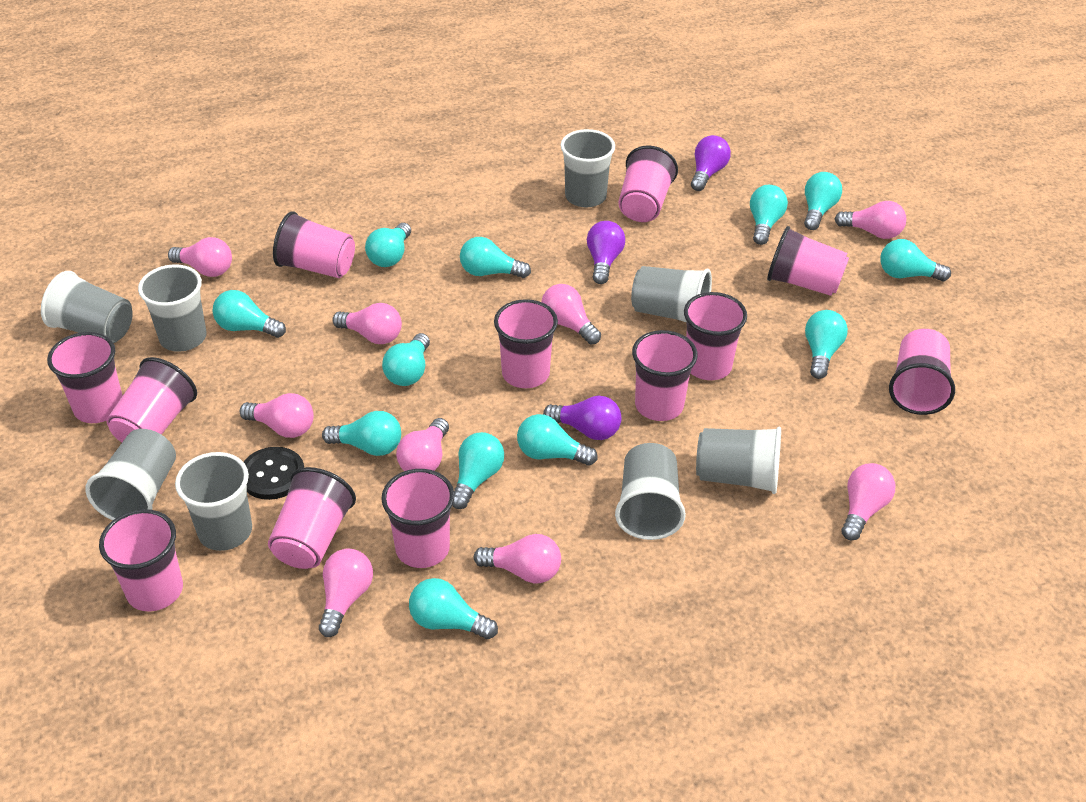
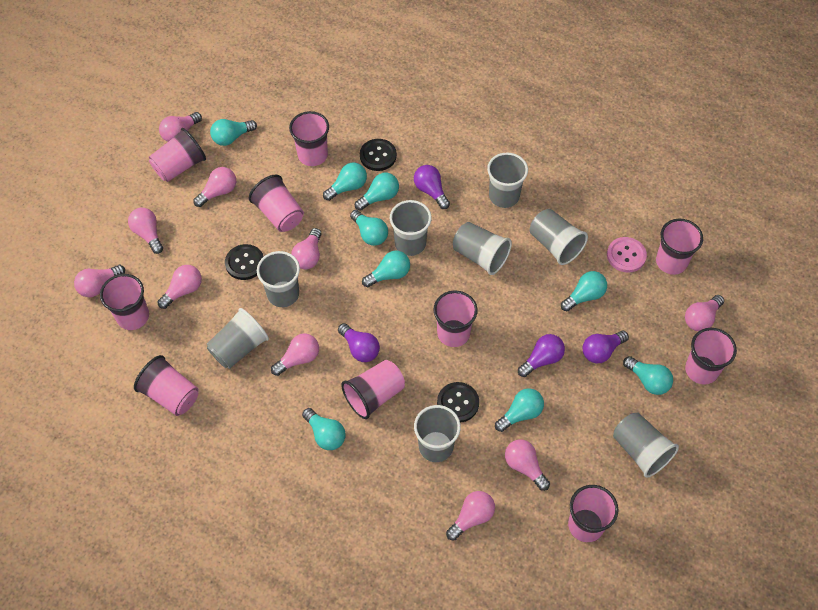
black button: [244,447,304,500] = 1 -> [225,244,264,280] [360,139,397,171] [437,382,479,423] = 3
pink button: none = 0 -> [607,237,647,273] = 1
pink cup: [47,332,123,423] [99,509,183,612] [106,357,197,442] [268,467,356,569] [273,211,355,278] [381,469,455,568] [494,299,558,388] [619,146,678,222] [632,330,698,421] [684,292,747,380] [767,226,849,296] [889,329,955,415] = 12 -> [100,274,149,330] [134,355,199,416] [149,128,206,182] [249,175,304,232] [289,111,329,166] [341,360,405,419] [433,290,478,347] [568,485,619,542] [656,219,703,275] [685,328,737,385] = 10
pink light bulb: [168,237,232,277] [240,393,314,438] [319,549,373,637] [332,303,402,344] [396,418,449,471] [474,534,561,583] [541,284,601,345] [835,201,906,239] [841,463,895,540] = 9 -> [74,265,125,297] [128,207,163,254] [157,265,202,309] [159,112,202,142] [193,167,236,207] [271,333,319,376] [291,228,322,269] [446,491,495,541] [505,439,550,491] [685,295,724,331] = 10
purple light bulb: [543,396,621,440] [587,221,625,284] [691,135,731,191] = 3 -> [338,323,380,362] [414,165,450,209] [518,334,565,377] [583,331,629,363] = 4
turquoise light bulb: [213,290,286,338] [322,411,401,456] [365,223,411,267] [382,333,430,386] [409,578,498,639] [452,432,504,509] [460,237,531,278] [517,414,598,466] [750,185,788,245] [804,172,842,230] [805,310,848,379] [880,239,951,281] = 12 -> [210,119,257,146] [302,408,346,450] [323,163,367,201] [350,210,388,246] [355,173,399,211] [362,251,410,287] [495,388,544,432] [561,271,607,311] [623,356,673,395] = 9

